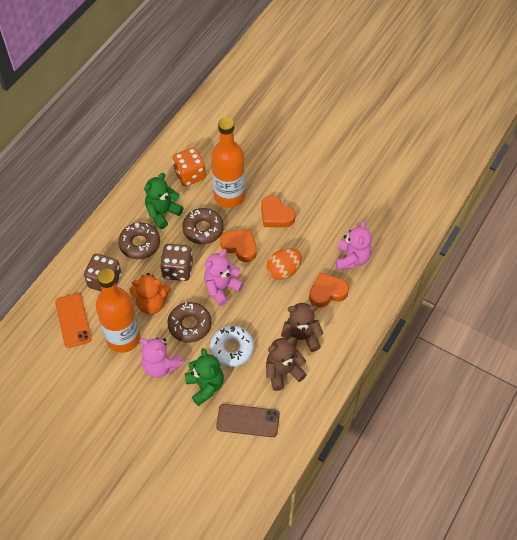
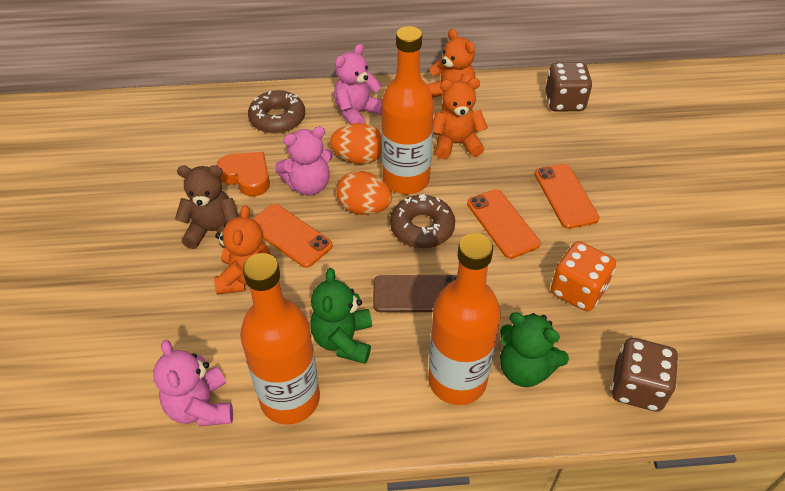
brown donut: [118,222,160,259] [167,302,211,343] [182,208,224,244] = 3 -> [248,90,305,134] [390,194,455,248] = 2
brown teddy bear: [266,337,307,391] [281,303,323,352] = 2 -> [175,165,239,249] = 1
orange bottle: [96,269,140,353] [211,118,245,208] = 2 -> [240,253,320,424] [381,26,434,194] [428,233,501,405] = 3
orange egg: [266,248,302,280] = 1 -> [330,123,382,164] [336,171,392,215] = 2
orange heart: [220,229,257,262] [261,195,295,228] [309,272,349,308] = 3 -> [216,152,270,196] = 1
orange phone: [55,293,92,348] = 1 -> [253,204,333,268] [467,189,541,259] [535,164,600,229] = 3
orange teddy bear: [129,273,171,314] = 1 -> [214,205,271,295] [427,29,475,109] [433,78,488,159] = 3
white donut: [210,325,254,367] = 1 -> none = 0

